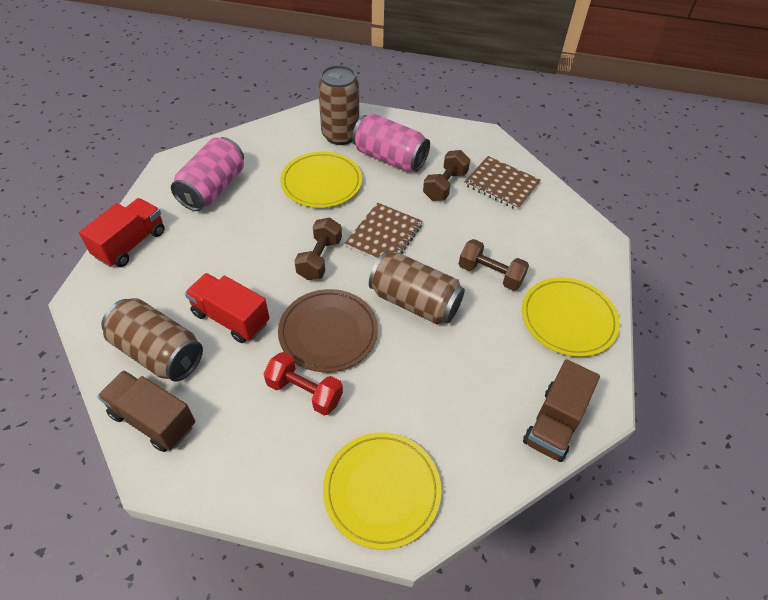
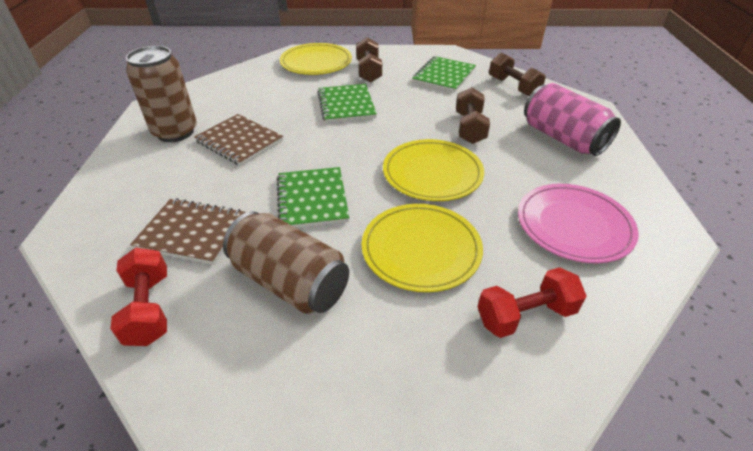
brown can: [102,298,203,382] [318,65,359,145] [369,251,465,325] = 3 -> [126,46,197,142] [223,211,349,314] = 2
brown plate: [278,289,378,372] = 1 -> none = 0
brown truck: [97,370,195,452] [523,359,600,462] = 2 -> none = 0
green notebook: none = 0 -> [277,167,349,228] [317,84,377,123] [412,56,476,92] = 3
pink can: [171,137,244,211] [352,113,430,172] = 2 -> [524,83,621,156] = 1
pink plate: none = 0 -> [518,184,639,263] = 1
red dumbbell: [263,352,343,416] = 1 -> [110,248,167,346] [478,267,587,338] = 2
red truck: [79,198,165,267] [185,273,270,343] = 2 -> none = 0

